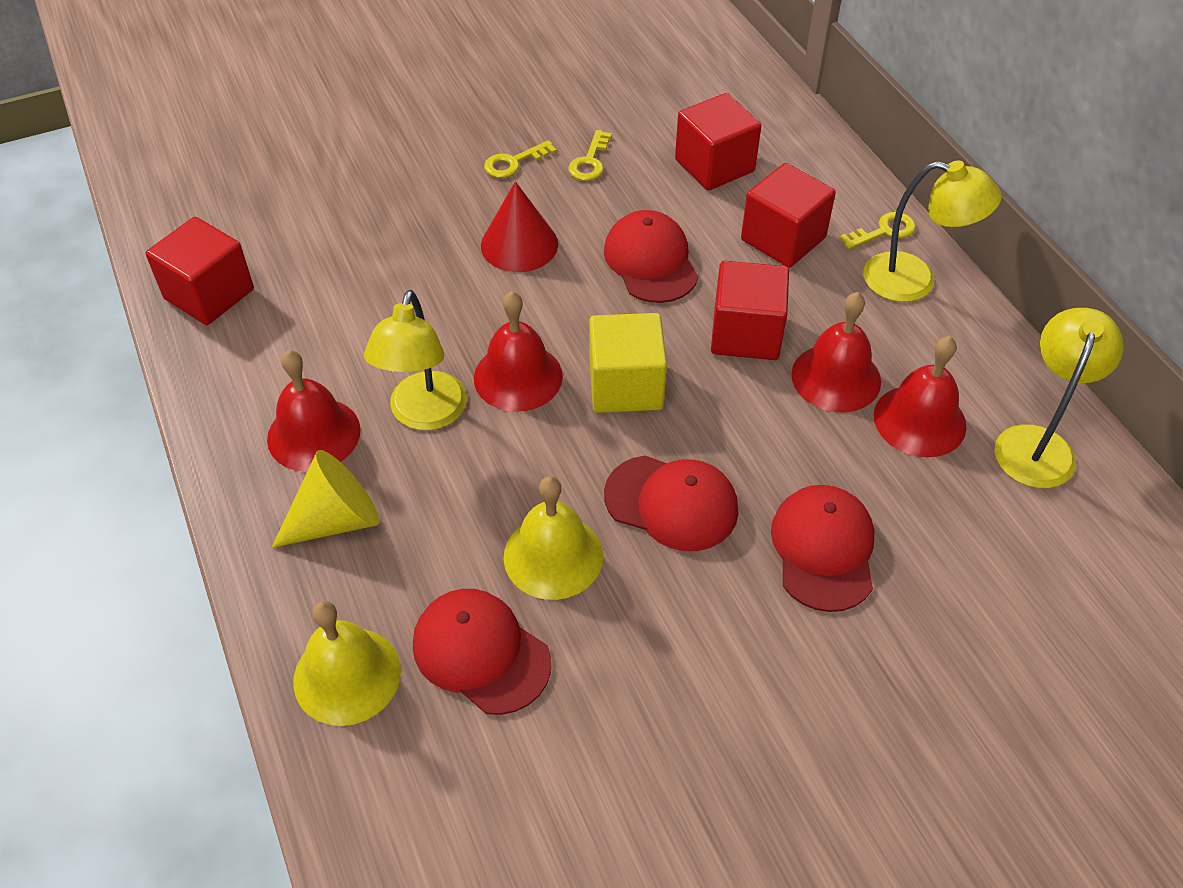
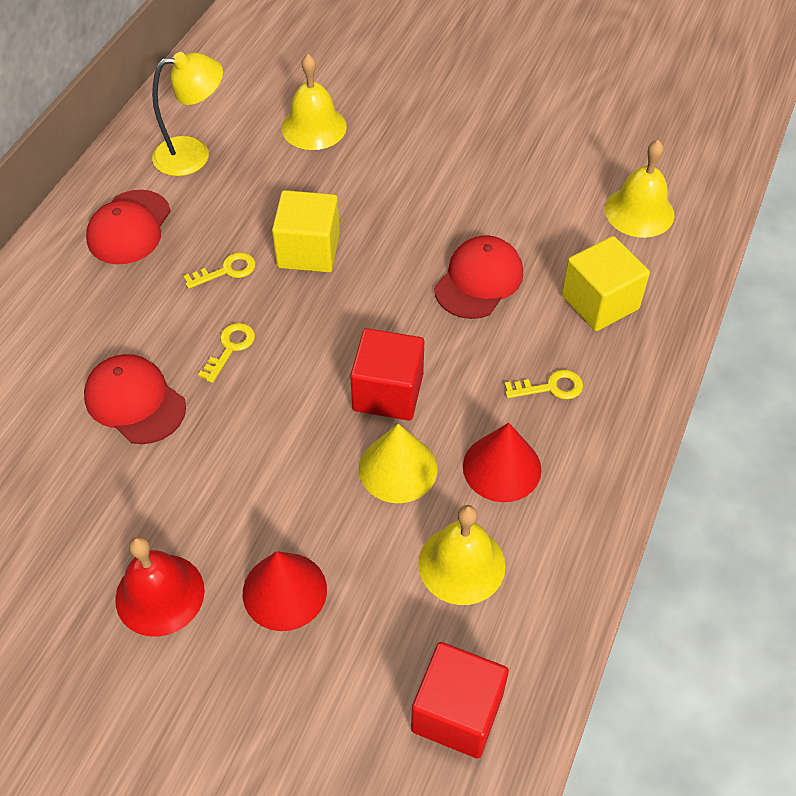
red bell: [267,350,360,472] [474,291,563,412] [791,292,881,412] [874,336,967,457] = 4 -> [115,536,205,637] = 1
red cap: [413,589,551,715] [604,210,698,303] [604,455,738,551] [771,485,875,612] = 4 -> [84,354,186,444] [86,190,171,264] [434,235,523,319] = 3
red cone: [481,181,558,272] = 1 -> [243,551,327,631] [463,423,541,502] = 2
red cube: [146,217,254,325] [675,93,761,191] [711,261,789,360] [741,163,836,268] = 4 -> [350,328,424,421] [411,642,509,758] = 2
yellow bell: [293,600,401,726] [504,476,603,600] = 2 -> [282,54,347,150] [418,505,506,605] [605,140,675,238] = 3
yellow cube: [589,313,667,413] = 1 -> [272,190,340,272] [561,236,650,331] = 2
yellow lamp: [364,290,467,430] [863,160,1001,302] [994,308,1124,488] = 3 -> [152,52,223,176] = 1

